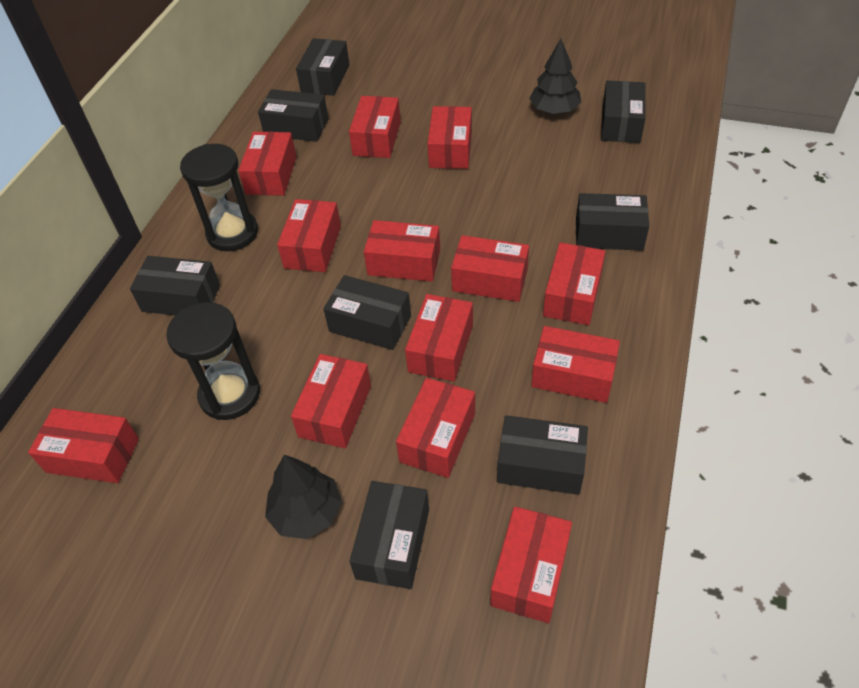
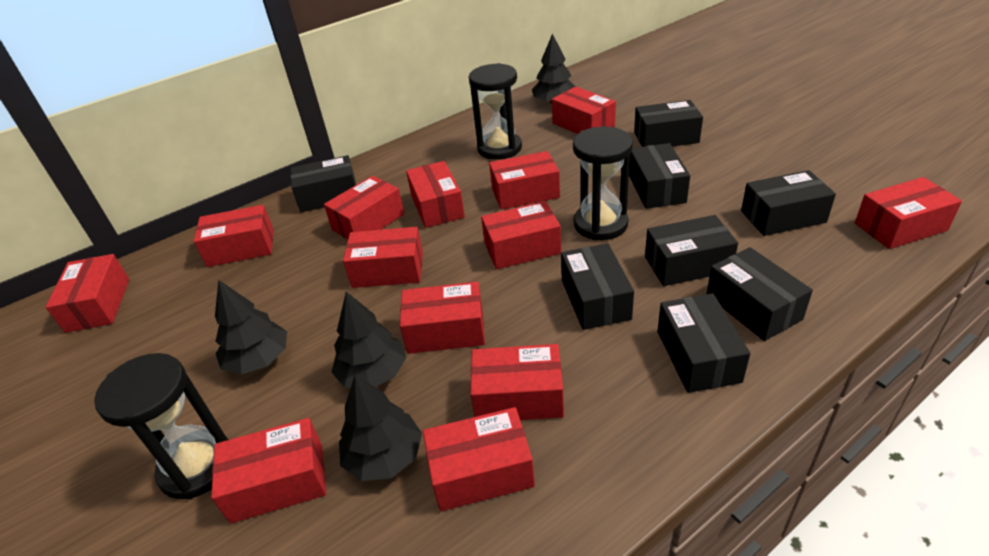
black hourglass: [166,302,260,420] [180,144,258,251] = 2 -> [94,353,229,499] [469,63,522,160] [573,127,633,240] = 3
black tree: [265,455,342,539] [529,39,581,114] = 2 -> [215,280,287,375] [331,292,406,388] [339,375,422,481] [532,34,576,104] = 4

